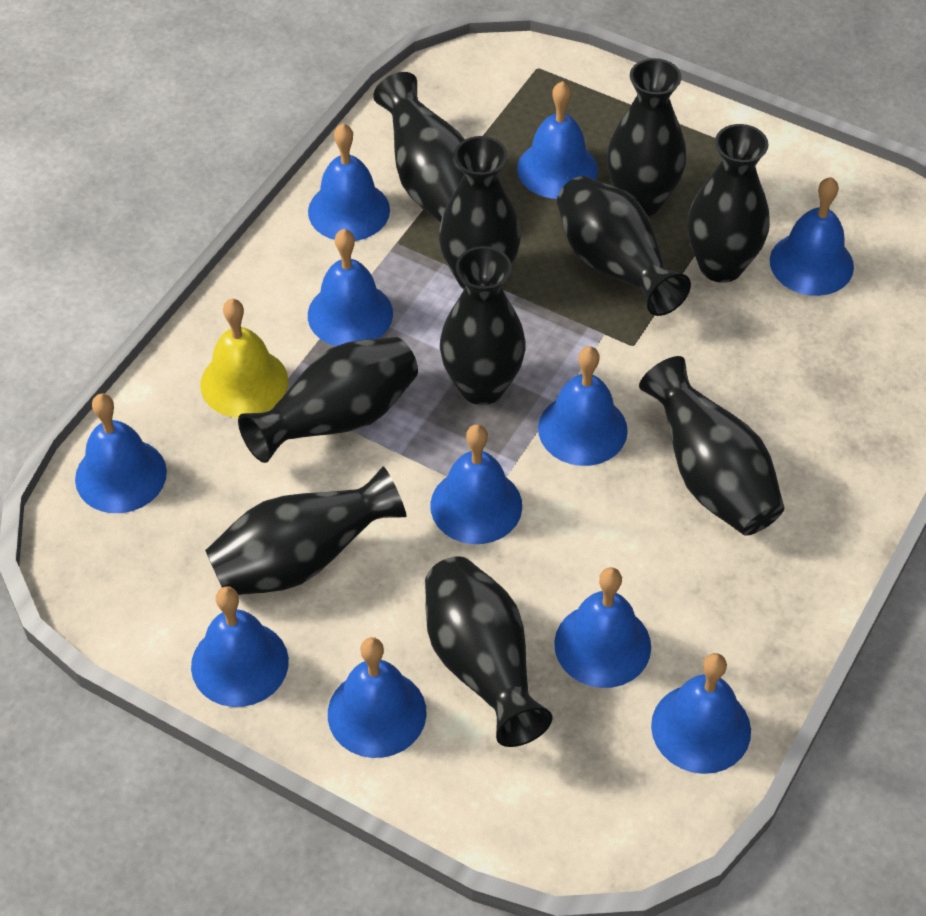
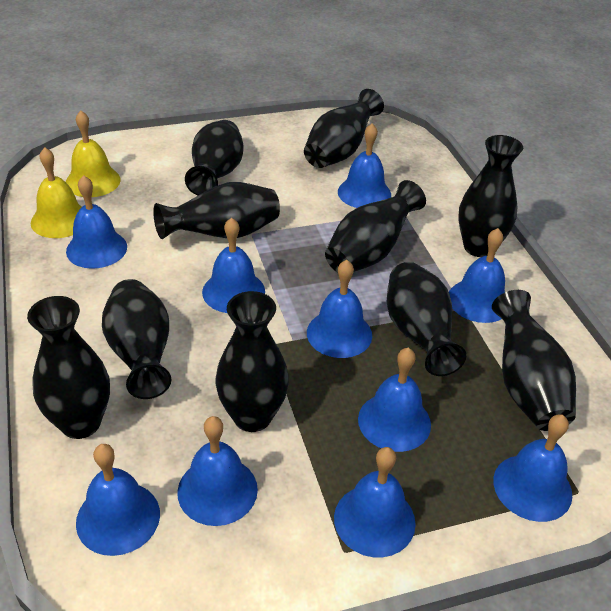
blue bell: [75,393,167,513] [191,586,289,707] [308,124,390,241] [308,229,393,346] [328,637,427,758] [430,424,522,544] [517,81,598,199] [538,346,628,466] [554,567,651,688] [651,653,751,774] [770,177,854,296] = 11 -> [66,175,127,269] [76,444,160,556] [177,416,258,526] [202,218,265,313] [307,260,372,358] [334,447,416,557] [338,124,391,208] [358,348,431,452] [449,228,505,323] [493,414,572,522] = 10
yellow bell: [200,299,288,418] = 1 -> [31,147,82,238] [66,110,121,197] = 2

